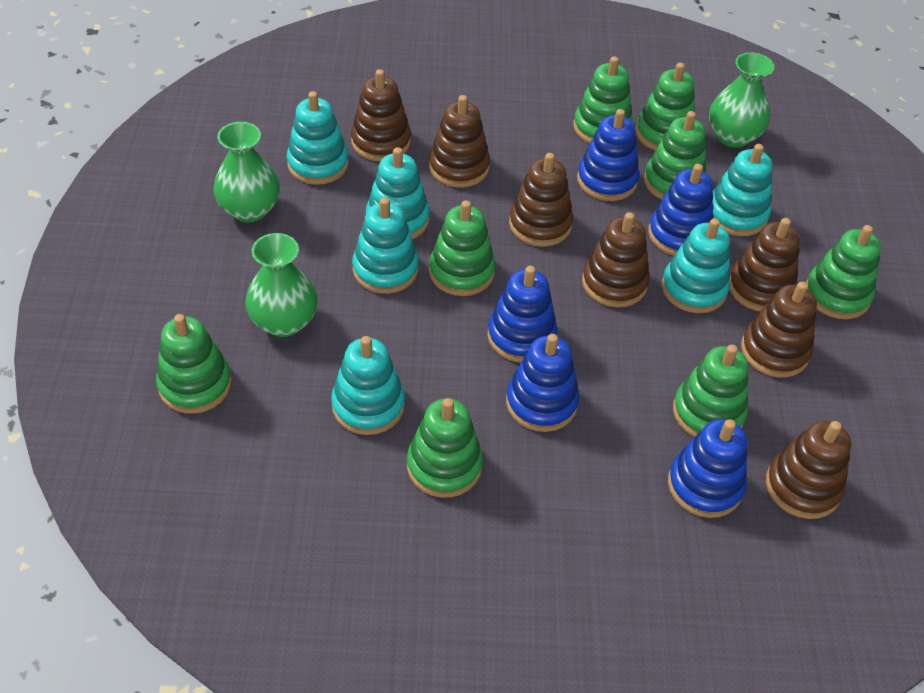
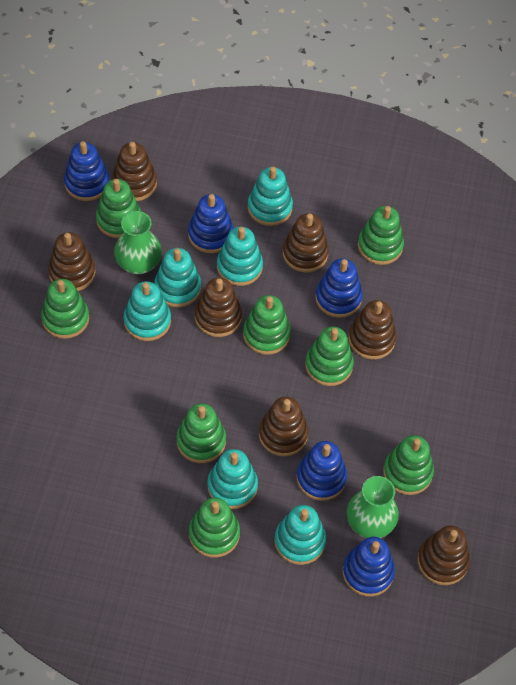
green vase: [213,122,280,222] [245,233,318,337] [709,52,774,148] = 3 -> [114,211,162,274] [347,476,399,538] = 2

